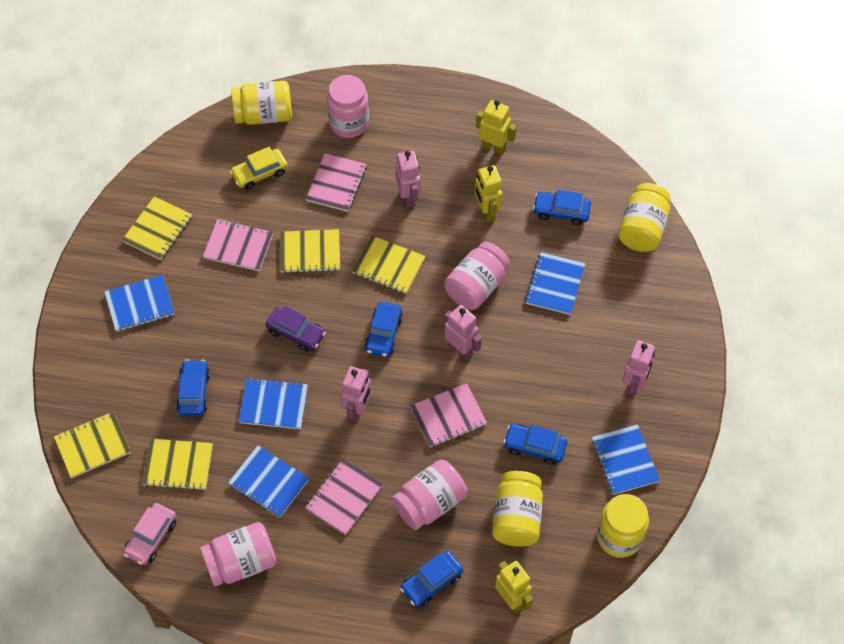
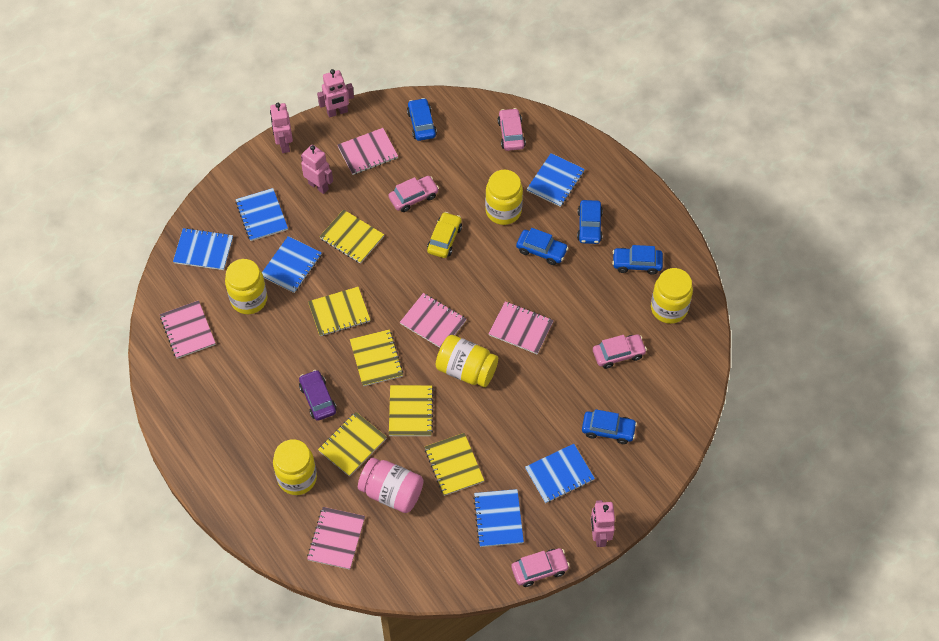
blue notebook: [104,275,175,332] [228,445,309,518] [238,378,308,429] [525,252,585,315] [592,424,660,495] = 5 -> [173,228,233,270] [235,188,288,241] [262,236,322,293] [473,489,524,547] [525,444,595,503] [527,153,585,207] = 6
pink car: [123,503,176,565] = 1 -> [388,176,439,212] [498,108,526,151] [511,548,570,587] [593,334,647,369] = 4
pink jar: [200,522,276,586] [327,75,369,138] [392,459,467,530] [444,242,510,310] = 4 -> [358,458,423,513] = 1
pink notebook: [203,219,273,271] [305,458,383,535] [306,153,367,212] [410,383,487,447] = 4 -> [160,300,216,359] [307,507,365,570] [338,128,398,175] [400,293,466,348] [489,301,554,354] = 5
yellow jar: [231,81,292,125] [492,471,543,547] [597,494,649,558] [618,183,671,252] = 4 -> [225,259,267,314] [273,439,317,495] [436,335,498,387] [485,170,523,225] [651,268,693,324] = 5
yellow notebook: [54,412,131,478] [122,196,192,260] [142,439,213,491] [280,229,340,273] [352,235,425,294] = 5 -> [308,287,370,336] [318,412,387,476] [319,209,384,264] [350,329,403,386] [389,385,433,436] [425,433,484,496] = 6
yellow robot: [475,165,503,222] [476,100,517,155] [495,561,533,613] = 3 -> none = 0

